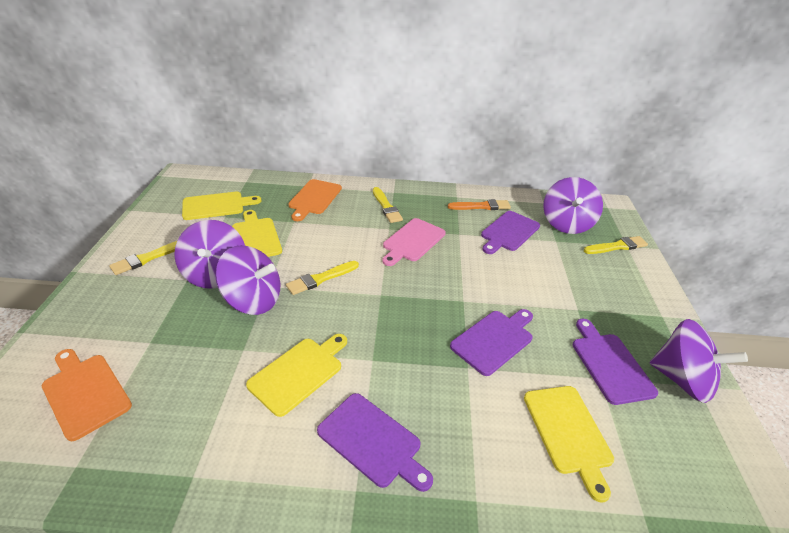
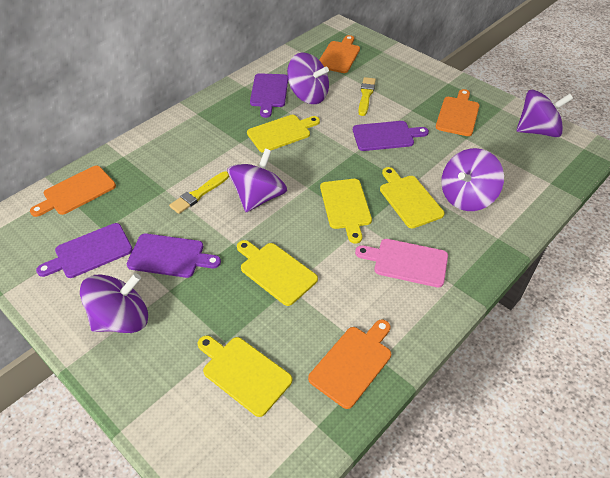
orange brush: [448,199,511,210] = 1 -> none = 0
orange cutting board: [42,349,132,441] [288,179,342,221] = 2 -> [30,166,116,217] [308,319,391,409] [319,35,360,73] [436,89,480,136] = 4
purple spinning top: [174,220,245,289] [215,245,280,315] [543,177,603,234] [650,319,748,403] = 4 -> [80,273,148,333] [228,148,287,212] [287,52,329,104] [441,148,504,211] [516,90,573,138] = 5
yellow brush: [109,241,177,275] [286,261,359,295] [373,187,403,223] [584,236,648,254] = 4 -> [169,171,229,214] [358,77,376,116] = 2
yellow cutting board: [182,192,261,220] [232,210,282,257] [246,334,347,417] [524,386,614,502] = 4 -> [197,336,292,417] [237,240,318,306] [247,115,320,153] [320,179,372,243] [380,167,445,228] = 5

